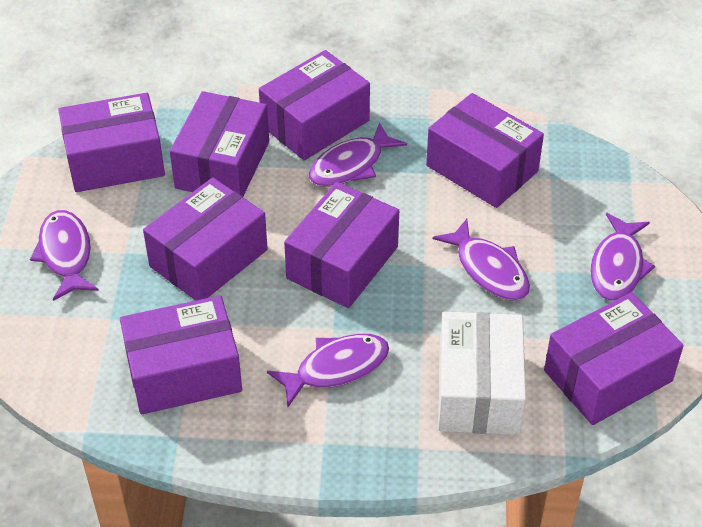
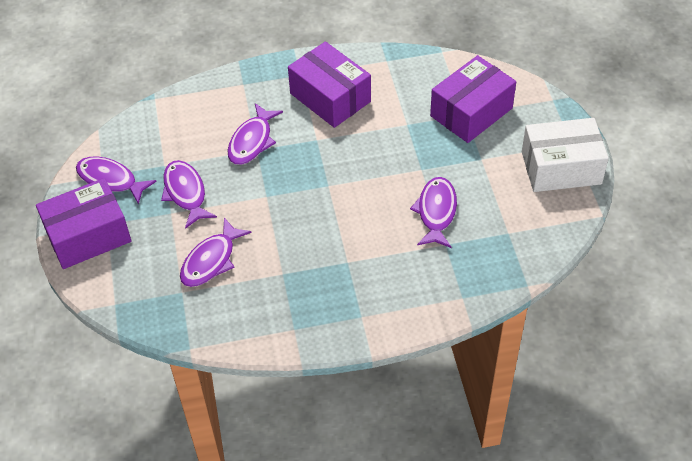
purple box: [58,93,165,192] [120,295,242,414] [143,178,268,301] [170,91,269,196] [259,50,370,160] [284,182,399,308] [426,93,544,208] [544,292,684,425] = 8 -> [36,178,131,269] [288,41,371,128] [430,55,516,143] = 3

